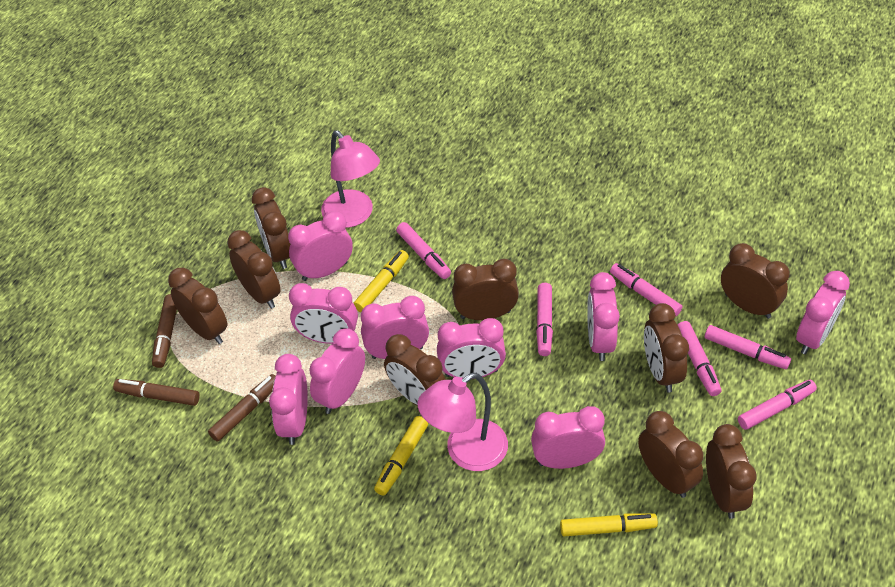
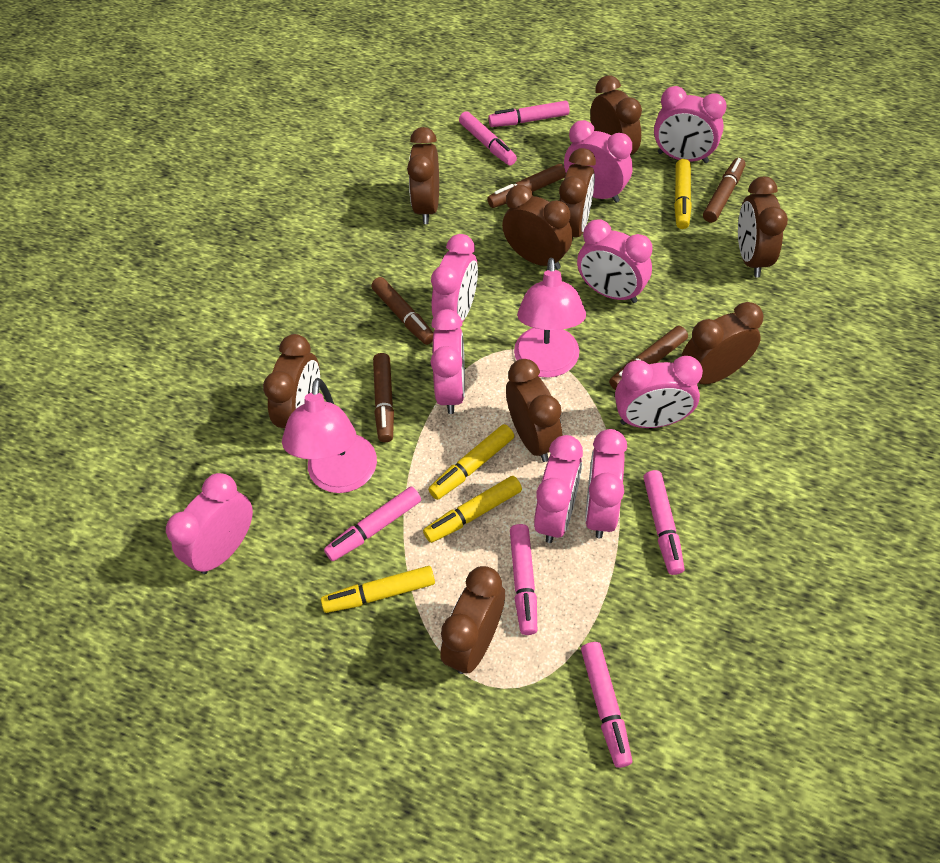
brown marker: [113,379,199,406] [152,294,177,368] [208,374,276,442] = 3 -> [371,277,433,345] [373,353,394,442] [487,164,566,208] [609,326,688,390] [703,158,745,223] = 5
yellow marker: [353,250,409,312] [374,416,428,496] [560,513,658,536] = 3 -> [321,566,435,613] [423,476,522,543] [428,424,514,500] [674,159,692,229] = 4

